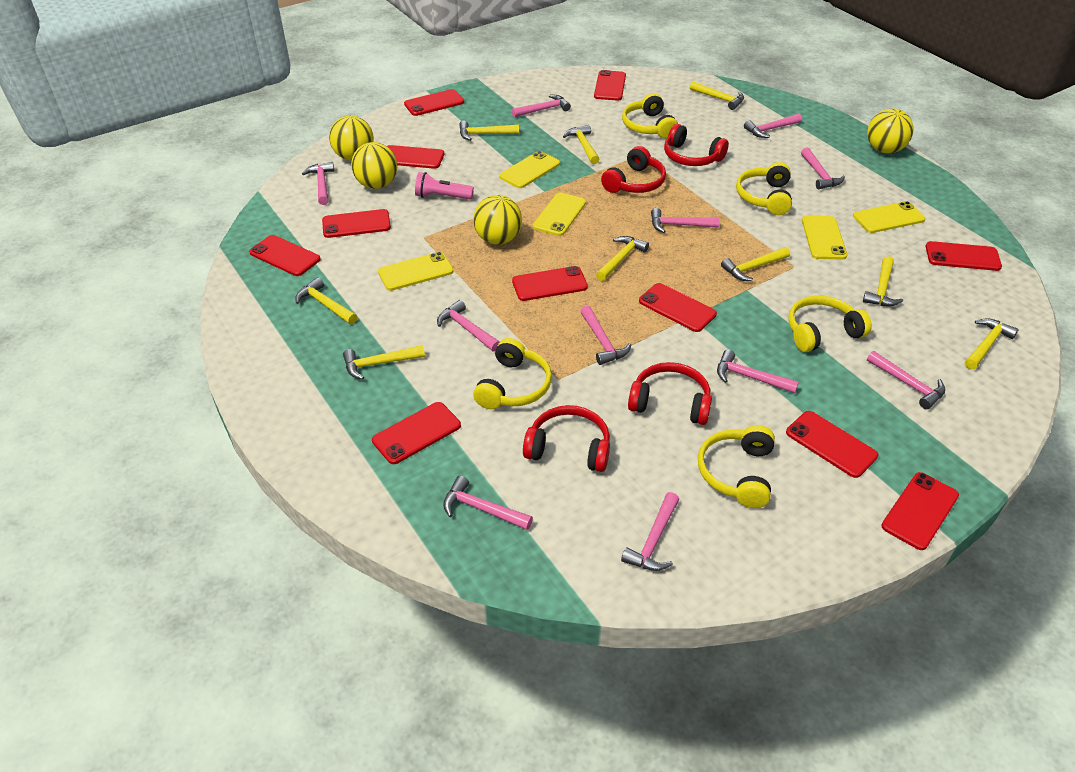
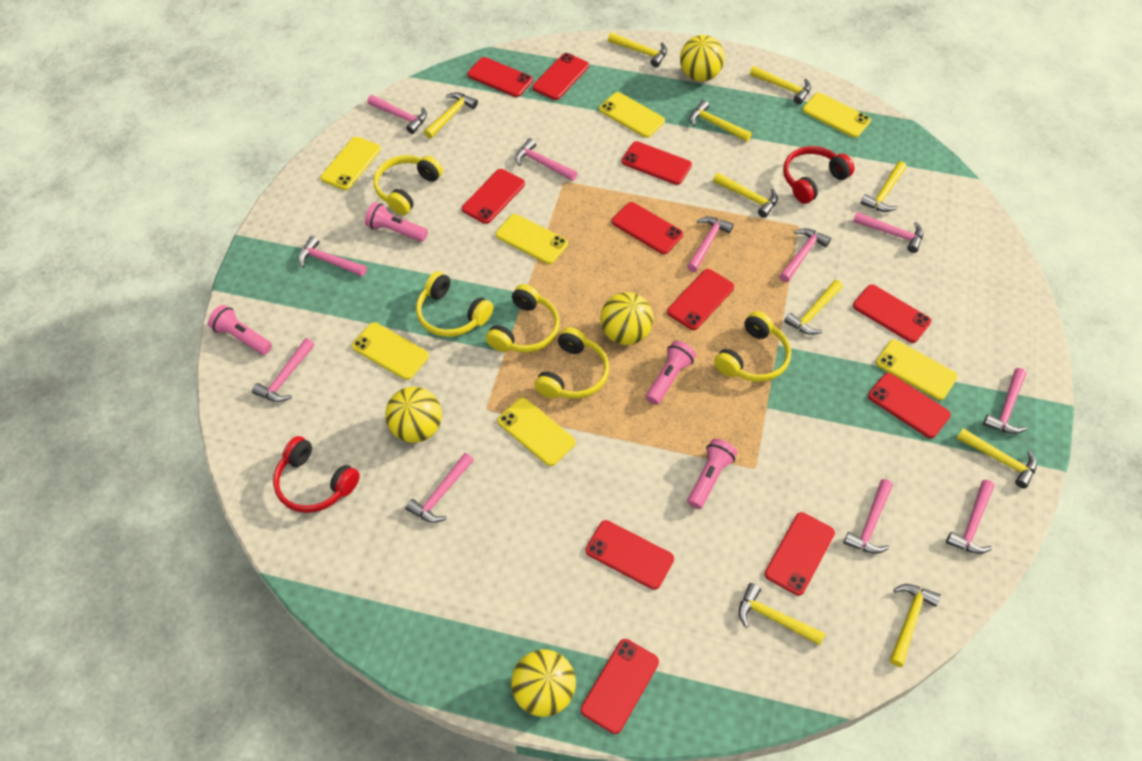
pink flashlight: [415,172,474,199] = 1 -> [208,305,272,355] [365,202,428,242] [646,341,696,405] [687,439,737,509] = 4
red headphones: [523,405,610,472] [601,146,666,193] [628,362,712,425] [664,124,729,166] = 4 -> [273,436,360,513] [783,146,855,204] = 2
yellow hammer: [295,277,357,324] [343,345,425,380] [459,120,519,141] [563,125,600,164] [596,236,649,281] [690,81,744,110] [721,247,790,281] [863,256,903,307] [965,318,1019,369] = 9 -> [424,92,478,139] [608,33,667,67] [690,100,752,142] [713,173,778,218] [739,583,826,645] [750,66,811,104] [784,280,843,335] [861,161,907,212] [890,584,941,667] [956,428,1037,489] = 10
yellow phone: [378,252,454,291] [499,151,560,188] [533,192,586,236] [802,216,847,259] [853,201,925,233] = 5 -> [320,137,381,190] [352,322,429,380] [496,214,568,264] [498,398,576,466] [599,92,665,138] [802,93,871,138] [876,339,958,400] = 7

